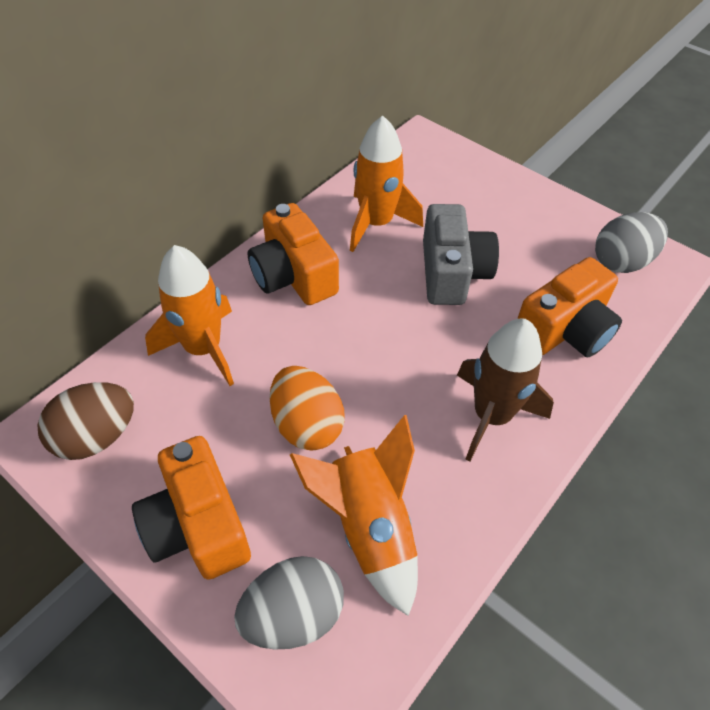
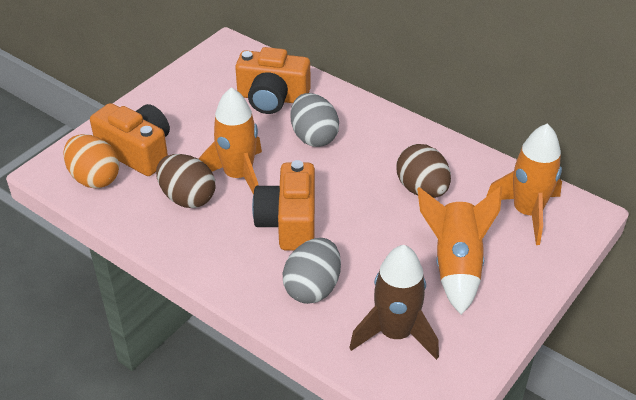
brown egg: [37,382,134,460] = 1 -> [156,154,215,208] [396,144,451,198] = 2
grey camera: [423,204,499,305] = 1 -> none = 0

